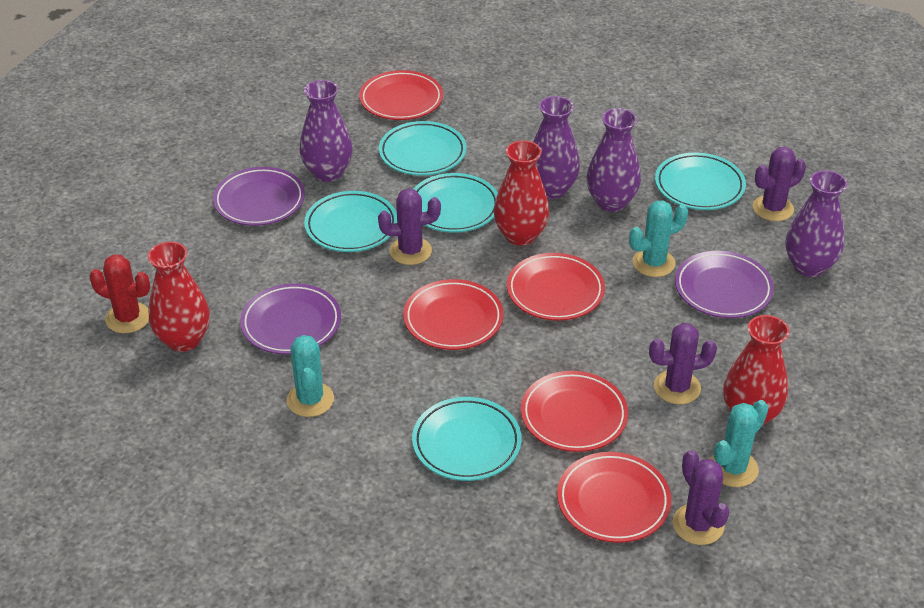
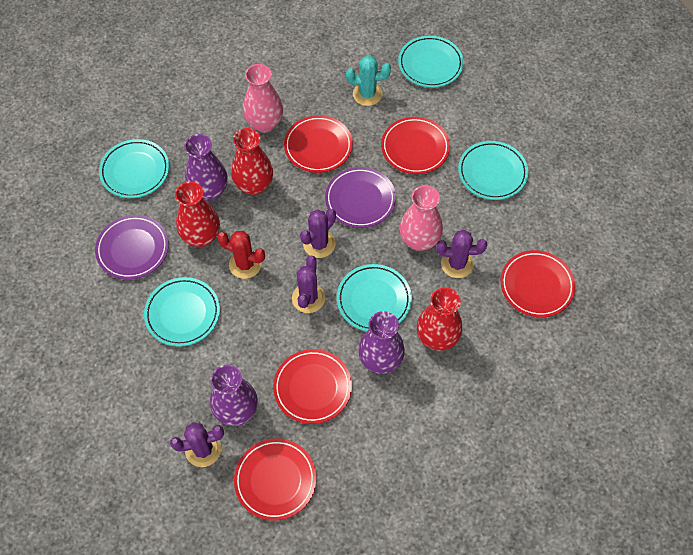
pink vase: none = 0 -> [243,64,283,133] [399,185,443,251] = 2
purple plate: [213,167,305,226] [240,283,341,354] [675,251,774,318] = 3 -> [95,215,169,280] [325,167,396,228] = 2
purple vase: [300,80,353,182] [533,96,580,199] [587,108,641,212] [786,170,847,277] = 4 -> [184,134,228,201] [210,365,258,426] [358,311,405,374] = 3
turquoise cactus: [287,335,334,417] [629,200,688,277] [710,400,768,487] = 3 -> [346,55,391,106] = 1

